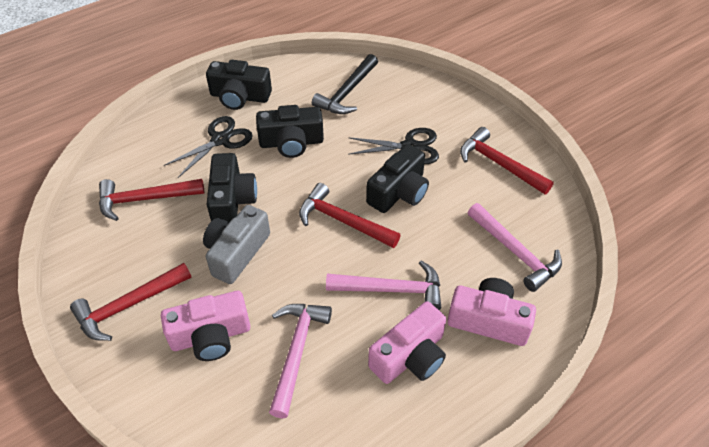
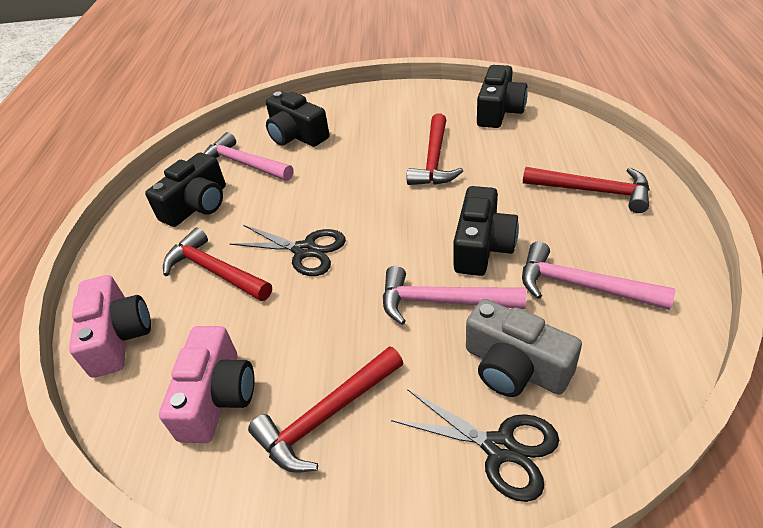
black hammer: [312,54,378,114] = 1 -> none = 0
pink camera: [161,291,250,361] [368,301,446,384] [447,278,536,346] = 3 -> [69,275,151,378] [159,326,255,443] = 2

